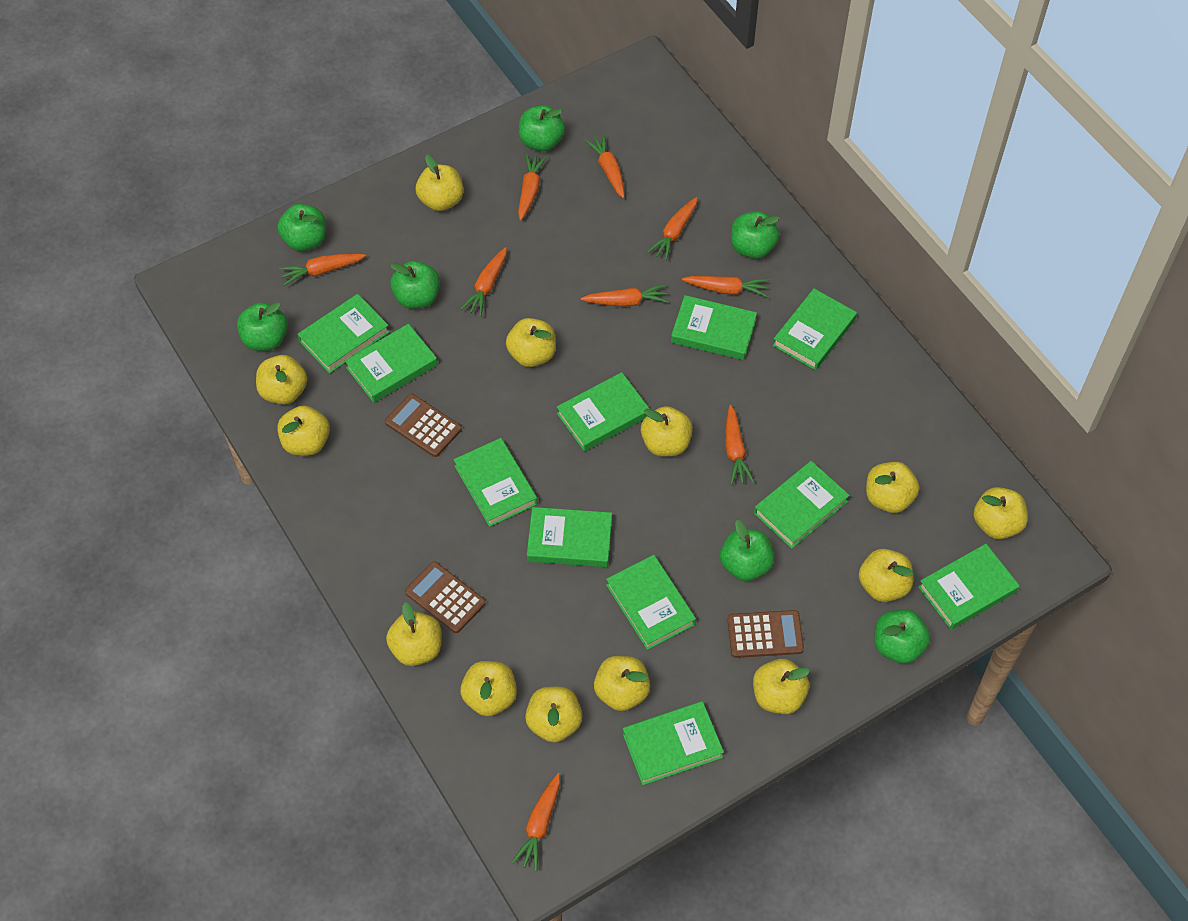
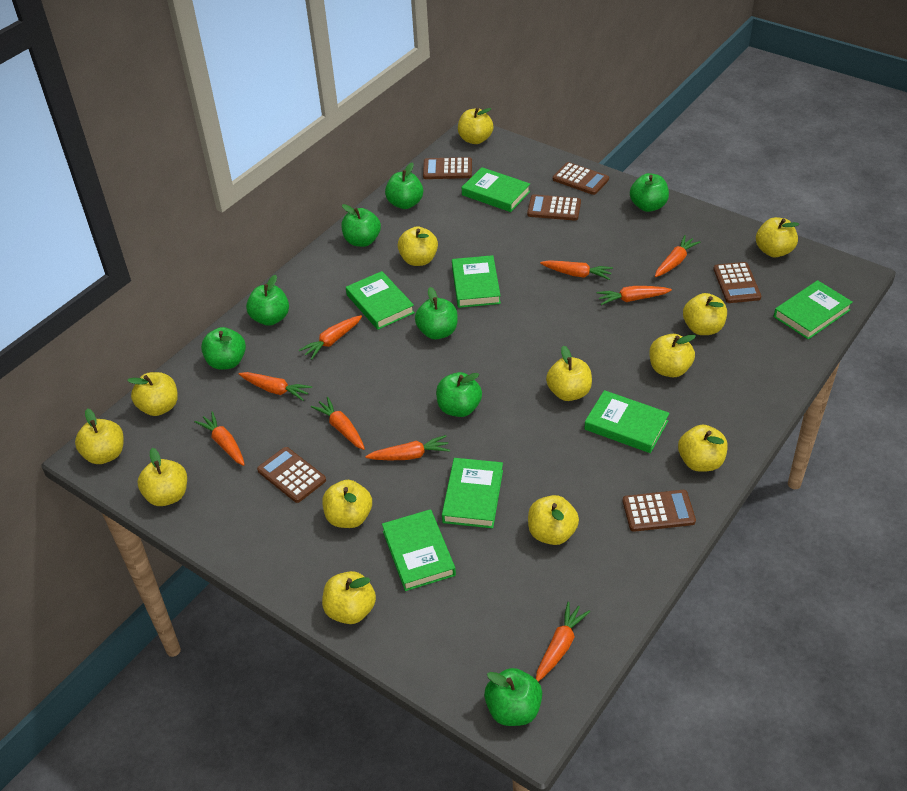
brown calculator: [385,394,462,457] [405,562,485,633] [727,610,804,658] = 3 -> [257,447,326,503] [423,157,472,179] [527,194,581,221] [553,162,609,195] [623,490,696,532] [713,262,761,303] = 6
green apple: [237,302,288,351] [277,204,326,251] [390,261,440,309] [519,105,565,151] [720,520,774,581] [731,211,780,259] [874,609,930,664] = 7 -> [201,327,246,370] [246,275,289,326] [341,204,381,247] [385,162,423,209] [415,287,458,339] [436,372,482,417] [484,668,542,726] [630,173,669,212] = 8
green book: [297,294,390,373] [345,324,438,403] [454,438,538,527] [527,507,612,567] [557,372,650,451] [606,555,696,650] [623,701,724,785] [671,295,757,360] [754,461,850,549] [773,288,857,370] [918,544,1020,630] = 11 -> [346,271,415,330] [382,509,456,591] [442,458,503,528] [452,255,501,308] [462,167,530,212] [584,390,669,453] [774,280,853,340] = 7

